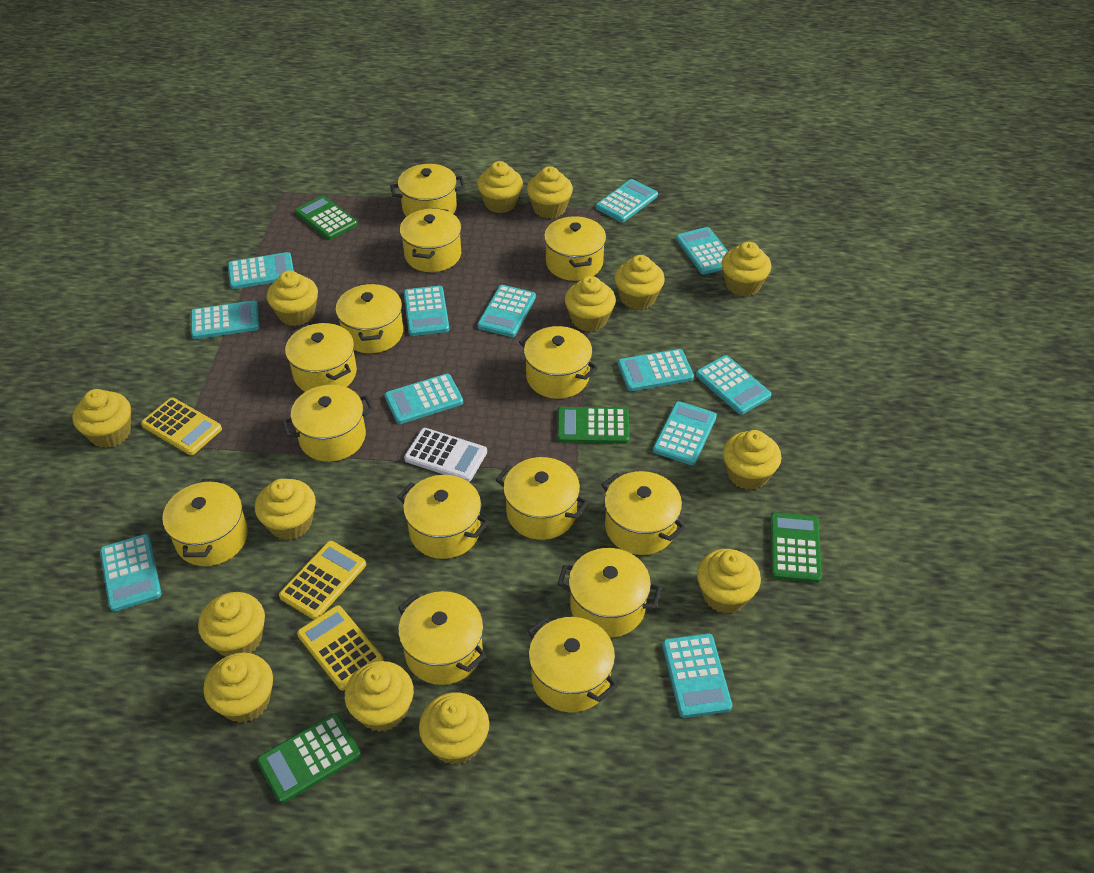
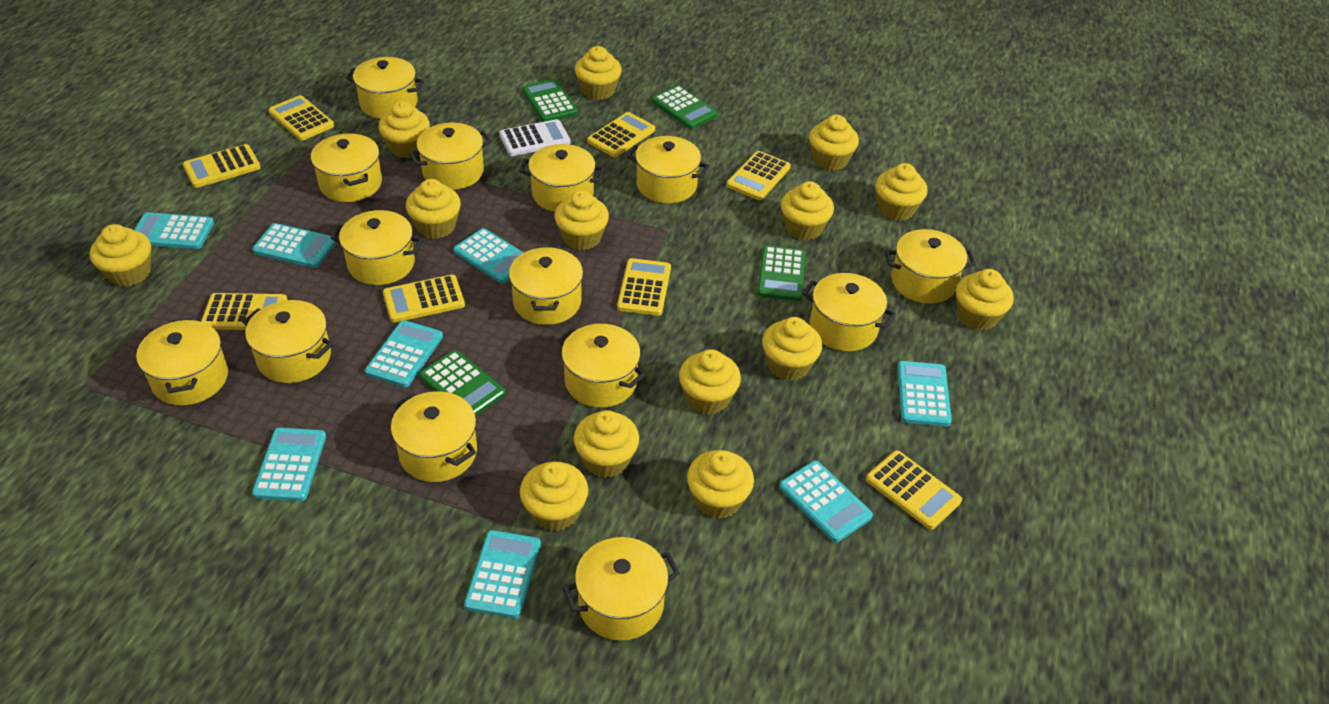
turquoise calculator: [100,534,162,612] [191,300,259,339] [228,252,294,289] [385,374,463,424] [404,286,449,336] [477,285,536,337] [596,179,658,222] [618,349,694,391] [653,401,717,465] [662,634,732,718] [676,227,728,275] [696,355,771,415] = 12 -> [134,212,214,249] [252,223,337,268] [252,428,326,501] [365,320,443,387] [453,228,524,283] [464,530,541,618] [779,461,873,543] [897,361,952,426] = 8
yellow calculator: [141,398,222,455] [279,541,366,619] [297,605,384,691] = 3 -> [183,144,261,188] [201,293,288,330] [268,95,334,141] [383,275,465,323] [587,112,655,157] [617,258,671,316] [726,151,791,200] [866,450,962,530] = 8

